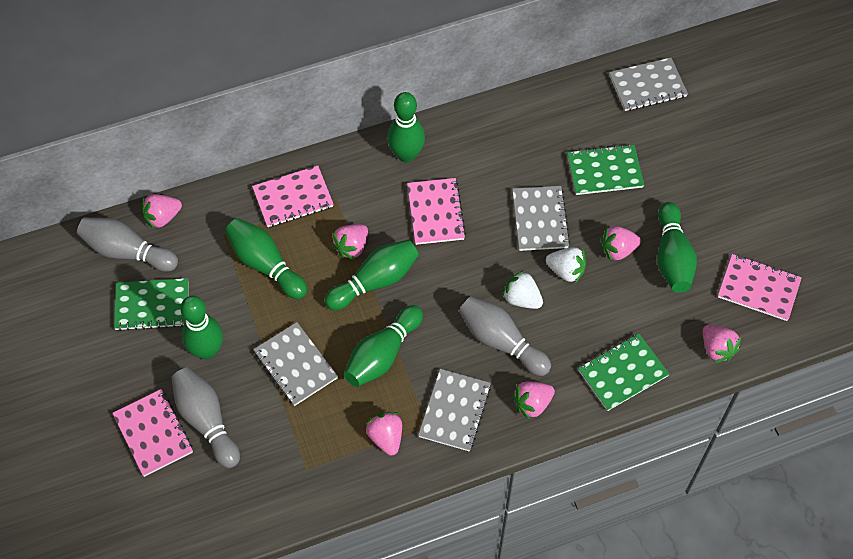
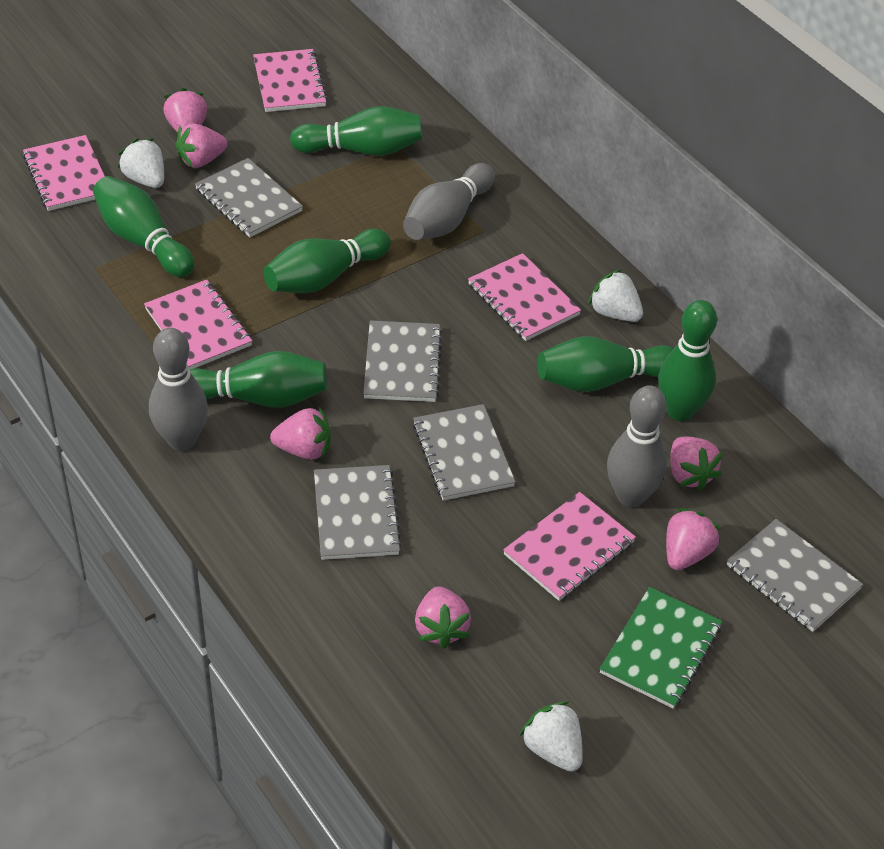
green notebook: [114,278,189,331] [567,144,644,195] [578,334,669,411] = 3 -> [600,587,722,709] = 1
grey notebook: [253,322,338,406] [418,369,491,451] [512,186,570,251] [609,58,688,111] = 4 -> [195,158,303,238] [314,465,402,560] [363,320,442,402] [413,404,515,501] [727,519,863,632] = 5
pink notebook: [113,389,193,477] [252,165,334,227] [407,178,466,245] [718,254,802,321] = 4 -> [23,135,105,211] [144,280,252,369] [253,49,328,112] [468,253,581,341] [503,492,636,601] = 5
white strawberry: [502,270,543,309] [546,247,586,283] = 2 -> [118,138,164,188] [520,701,583,772] [588,270,643,322] = 3

